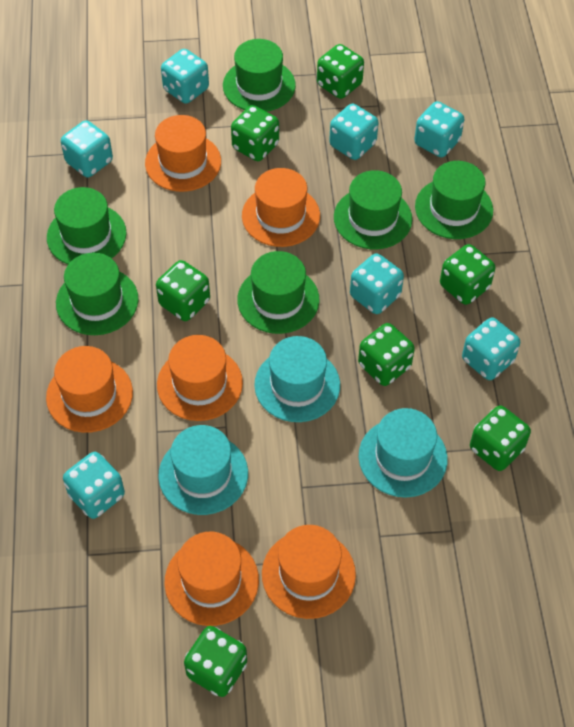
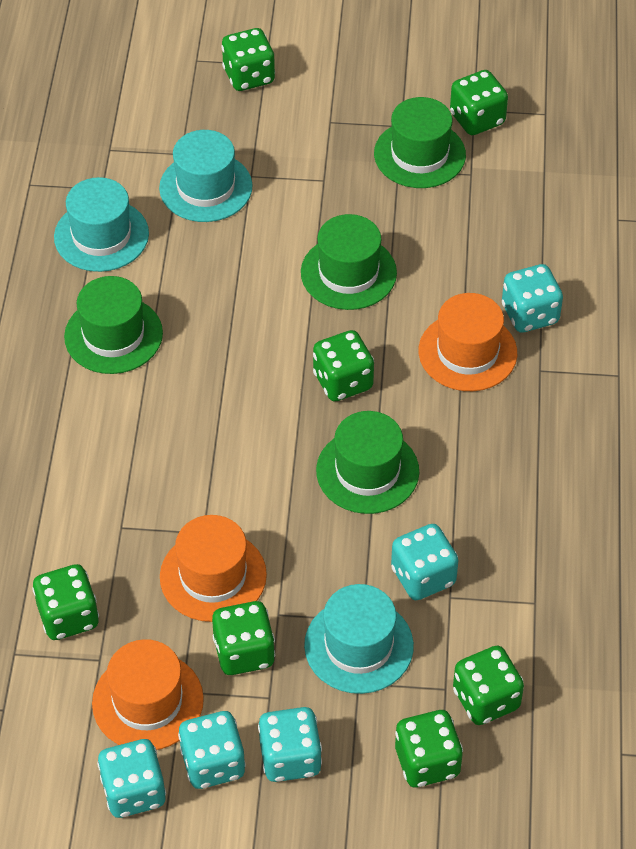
green hat: [47,187,127,264] [56,253,139,335] [223,39,296,112] [237,251,320,334] [334,170,412,249] [415,161,493,239] = 6 -> [64,276,163,374] [301,214,397,310] [316,411,419,514] [374,97,466,188] = 4
orange hat: [46,346,133,433] [145,115,221,192] [157,335,243,421] [164,532,259,626] [242,168,320,247] [262,525,356,619] = 6 -> [92,639,204,750] [160,515,267,622] [419,293,517,391] = 3
turquoise dice: [61,120,113,177] [63,452,125,519] [161,49,209,104] [329,104,379,160] [350,253,404,314] [414,101,465,157] [462,318,520,380] = 7 -> [97,739,166,818] [178,711,246,789] [258,707,322,782] [391,524,458,600] [502,264,563,332] = 5

